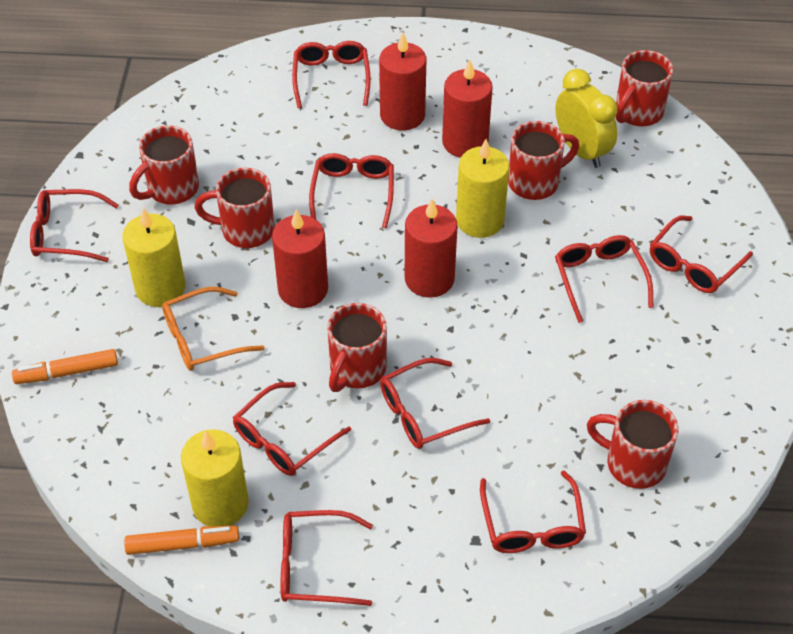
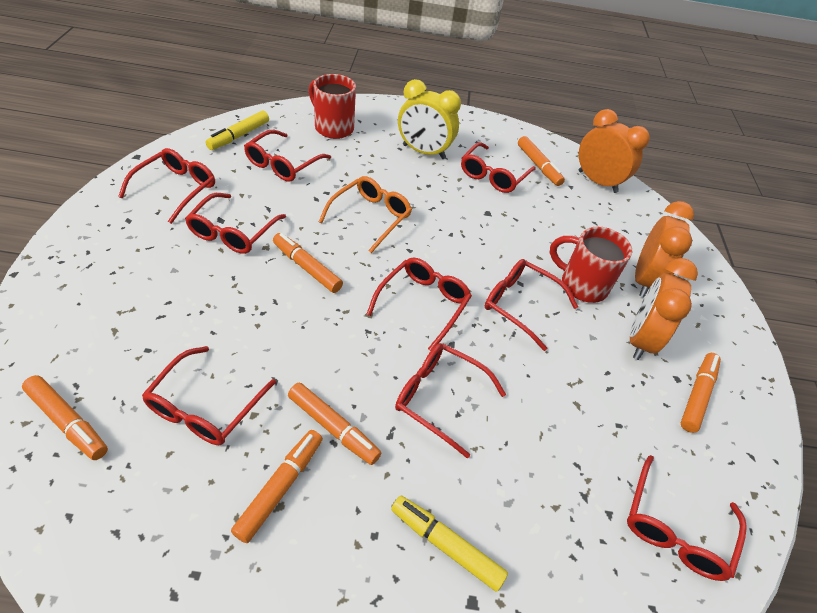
orange clock: none = 0 -> [579,109,650,193] [630,258,698,360] [635,201,694,297] = 3
orange marker: [12,349,118,384] [124,526,239,555] = 2 -> [22,375,108,460] [231,430,323,543] [273,233,343,293] [288,382,381,465] [518,136,565,186] [681,353,721,433] = 6
red candle: [272,209,328,308] [379,33,426,130] [405,199,458,298] [442,60,493,158] = 4 -> none = 0
red mug: [129,125,199,204] [195,167,275,248] [327,303,387,392] [508,121,579,200] [587,400,678,489] [616,50,673,126] = 6 -> [309,74,356,139] [550,227,632,303] = 2
yellow candle: [123,208,186,307] [181,429,249,526] [456,139,509,238] = 3 -> none = 0
yellow marker: none = 0 -> [205,110,269,150] [391,496,508,592] = 2

